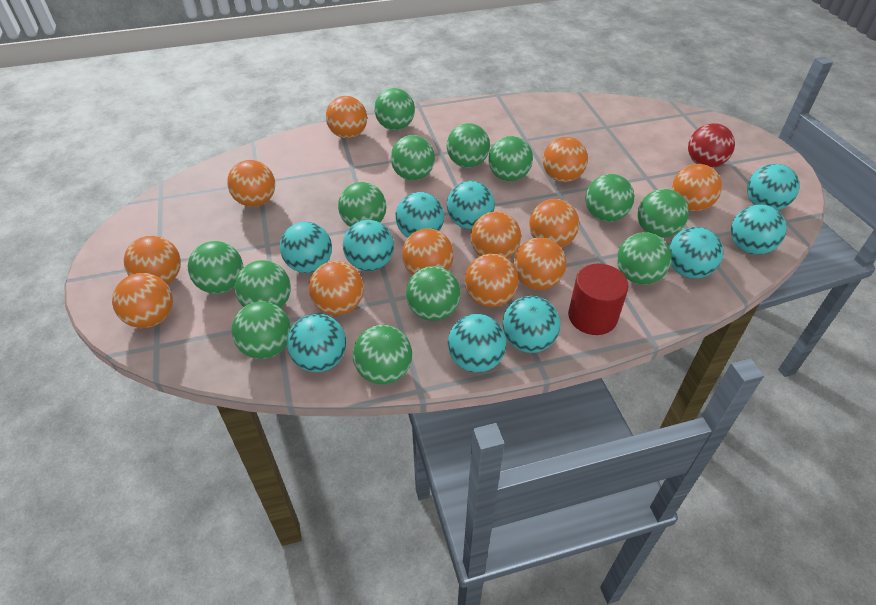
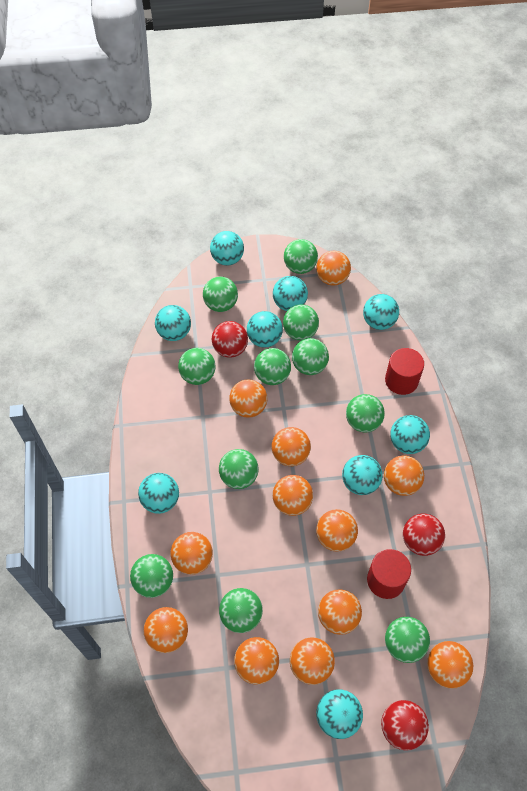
green ball: [188,241,243,294] [232,301,291,359] [235,260,291,308] [338,182,386,227] [353,325,412,384] [374,88,415,130] [391,135,435,180] [406,266,461,321] [447,123,490,168] [488,136,533,181] [585,174,634,222] [617,232,671,284] [637,189,689,238] = 13 -> [130,554,173,598] [178,348,216,385] [203,277,238,312] [219,449,259,489] [219,588,263,633] [254,348,291,385] [283,304,319,341] [284,239,318,274] [292,338,329,375] [346,394,385,433] [385,617,430,663] = 11
red ball: [688,123,735,168] = 1 -> [212,321,248,358] [381,700,429,750] [403,514,445,556] = 3
red cylinder: [568,264,629,335] = 1 -> [367,549,411,599] [385,348,424,395] = 2
turquoise ball: [280,222,332,273] [287,314,346,372] [343,220,394,271] [395,192,444,238] [447,181,495,229] [448,314,506,373] [502,296,560,353] [669,227,723,278] [731,204,787,255] [747,164,800,210] = 10 -> [138,473,179,514] [155,305,191,341] [210,231,244,266] [247,311,283,348] [273,276,308,311] [316,689,363,739] [342,455,383,495] [363,294,399,330] [390,415,430,454] = 9

